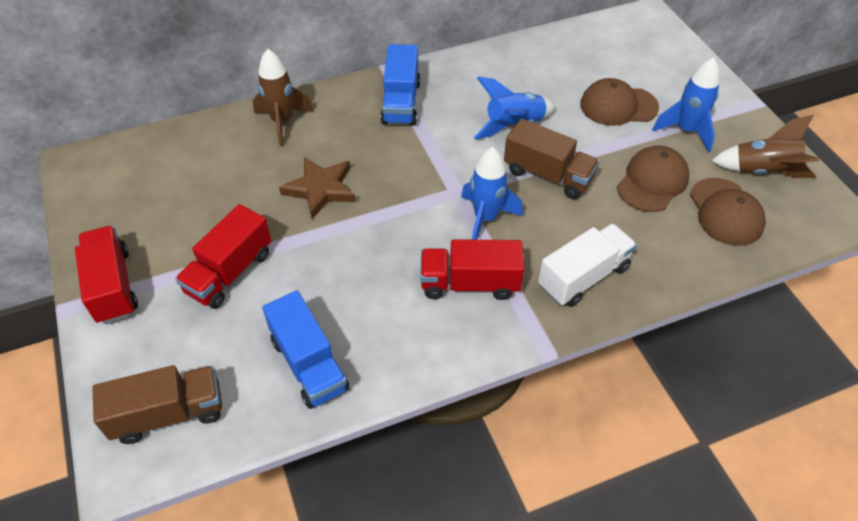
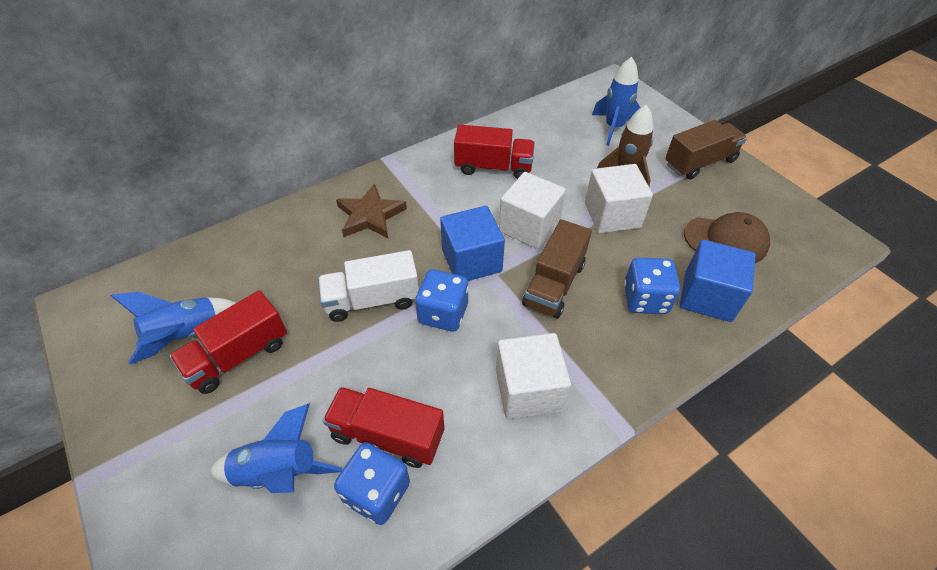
blue cube: none = 0 -> [440,206,505,281] [680,239,756,322] = 2
blue dice: none = 0 -> [334,442,410,525] [415,269,469,331] [624,257,680,314] = 3
blue truck: [262,290,349,409] [380,44,420,125] = 2 -> none = 0
brown cap: [580,78,659,126] [617,146,689,212] [690,178,766,246] = 3 -> [684,212,770,263] = 1
brown rocket: [253,49,313,146] [712,114,819,178] = 2 -> [597,105,653,186] = 1
white cube: none = 0 -> [496,333,571,420] [499,172,566,249] [585,164,653,233] = 3

